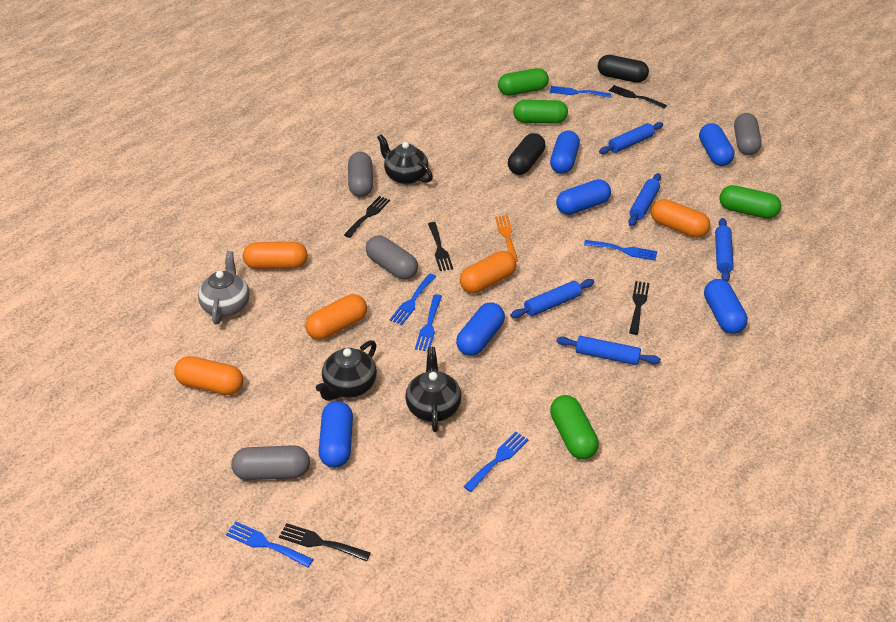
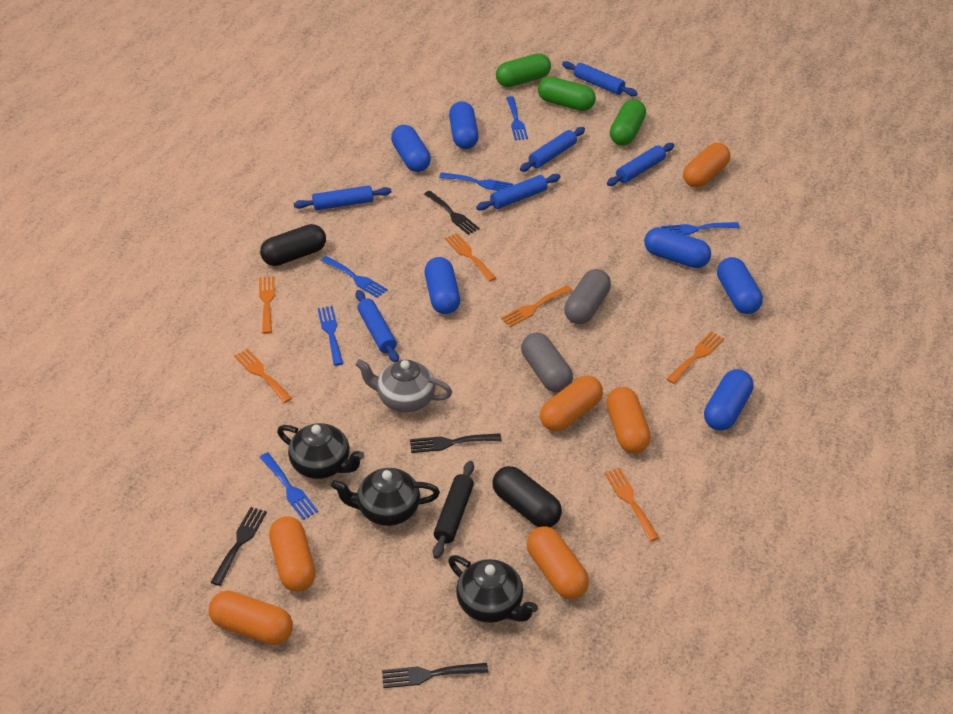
black fork: [279,523,371,561] [344,196,390,238] [428,222,453,271] [609,85,667,109] [629,281,649,335] = 5 -> [210,507,267,586] [382,663,488,688] [410,433,501,453] [424,191,480,235] = 4
black rolling pin: none = 0 -> [433,461,474,559] = 1
blue rolling pin: [510,279,594,318] [556,336,661,365] [599,122,663,154] [628,173,661,226] [715,218,734,282] = 5 -> [293,185,391,210] [356,290,399,362] [476,174,560,211] [520,127,585,172] [562,61,638,96] [607,143,674,186] = 6
green capsule: [498,68,549,96] [513,100,568,124] [550,395,599,459] [719,185,781,219] = 4 -> [496,53,551,87] [538,77,596,111] [610,99,646,146] = 3
grey capsule: [231,445,310,480] [348,152,373,197] [366,236,418,280] [734,113,762,155] = 4 -> [521,333,573,392] [564,269,611,324] = 2
orange capsule: [174,356,243,395] [243,242,307,269] [305,294,367,340] [460,251,516,294] [651,199,710,238] = 5 -> [209,591,293,645] [269,516,316,592] [527,527,589,599] [540,376,603,431] [606,387,651,453] [683,143,730,187] = 6
orange fork: [495,215,518,262] = 1 -> [234,348,292,403] [259,276,275,334] [445,233,496,282] [501,285,572,327] [604,468,659,542] [666,331,724,384] = 6

